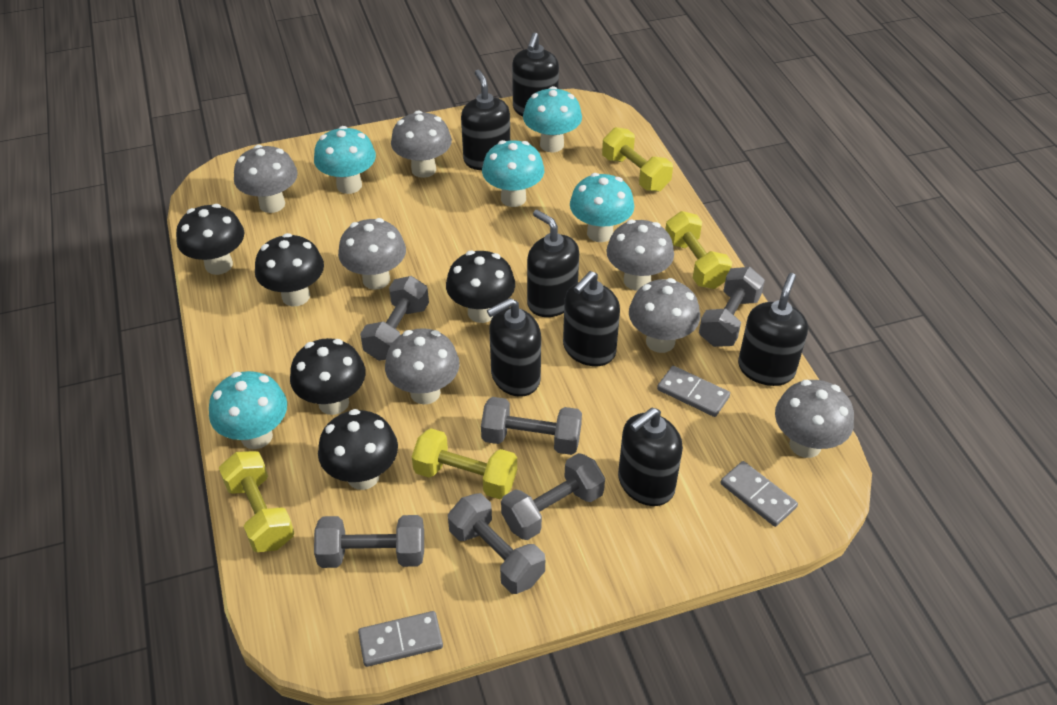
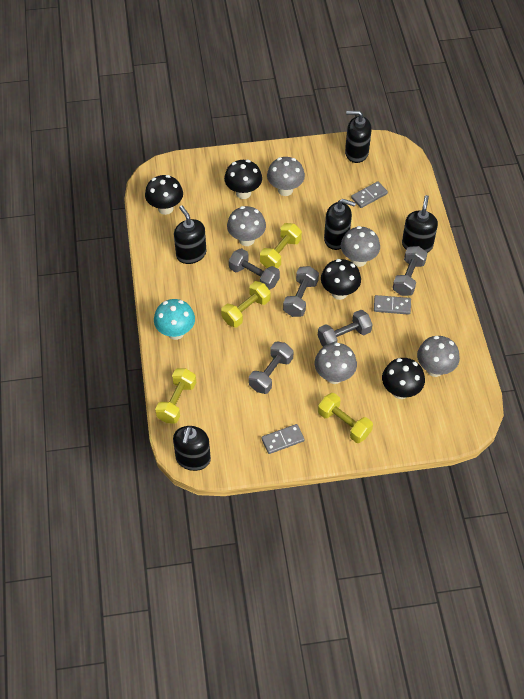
black mushroom: [176,204,244,275] [255,233,324,306] [290,338,366,415] [318,409,398,490] [446,251,515,323] = 5 -> [145,175,183,215] [224,160,262,199] [321,259,361,300] [382,358,425,399] = 4
black soap dispenser: [461,69,510,170] [487,298,541,397] [512,32,559,116] [527,210,579,317] [563,271,620,366] [618,408,683,506] [738,273,808,386] = 7 -> [173,426,211,471] [174,205,206,264] [324,199,356,250] [345,111,372,163] [402,195,438,253] = 5
grey dumbbell: [314,515,424,568] [360,276,429,361] [448,493,545,594] [481,397,582,455] [501,453,605,540] [699,267,765,347] = 6 -> [229,248,280,290] [249,342,293,394] [283,266,319,317] [318,310,373,346] [392,246,428,296] = 5
grey mushroom: [234,145,298,213] [338,218,406,290] [385,328,460,405] [391,111,452,178] [606,220,674,290] [629,278,700,353] [775,380,854,458] = 7 -> [227,206,266,246] [267,157,305,196] [315,343,357,384] [341,226,380,267] [417,336,460,377] = 5
turquoise mushroom: [209,371,287,449] [314,126,376,194] [482,140,544,207] [523,86,582,152] [570,173,634,242] = 5 -> [154,299,195,340] = 1

